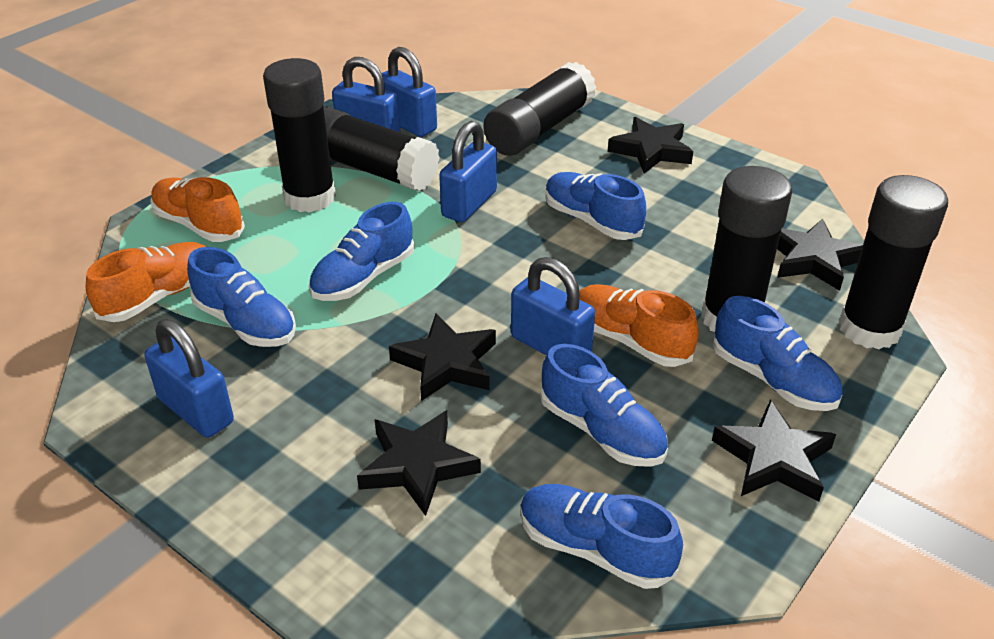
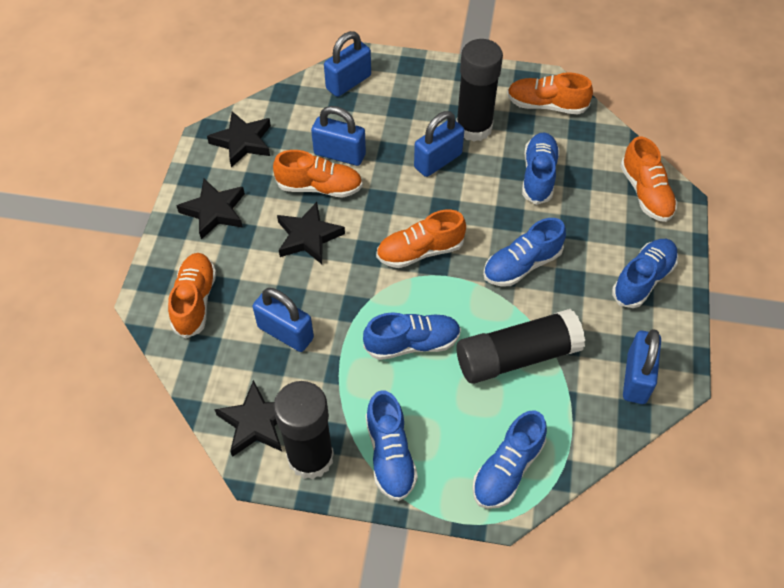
black glue stick: [263,58,336,212] [323,106,440,191] [484,62,597,156] [701,166,792,332] [839,175,948,349] = 5 -> [274,381,334,479] [456,39,503,142] [457,309,585,384] = 3
black star: [357,410,481,516] [389,314,496,401] [608,117,693,174] [712,400,836,501] [777,219,863,291] = 5 -> [176,179,245,240] [207,111,271,167] [214,380,282,457] [277,202,345,264] = 4
orange shoe: [86,242,206,322] [150,177,245,242] [579,284,699,367] = 3 -> [168,253,216,338] [273,150,363,198] [376,210,466,268] [507,72,593,115] [621,136,678,222] = 5

